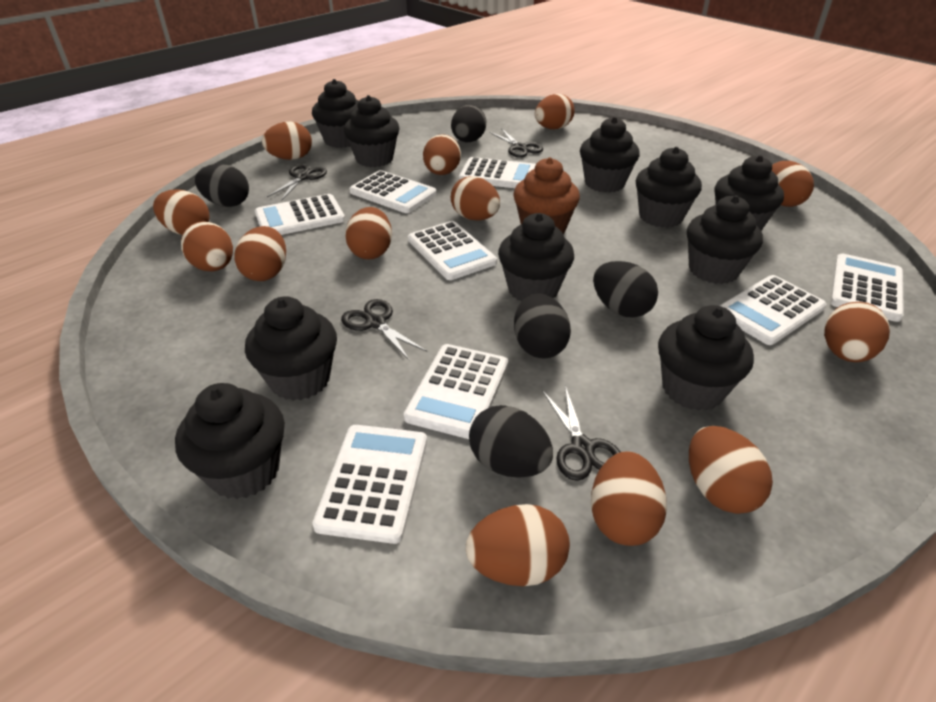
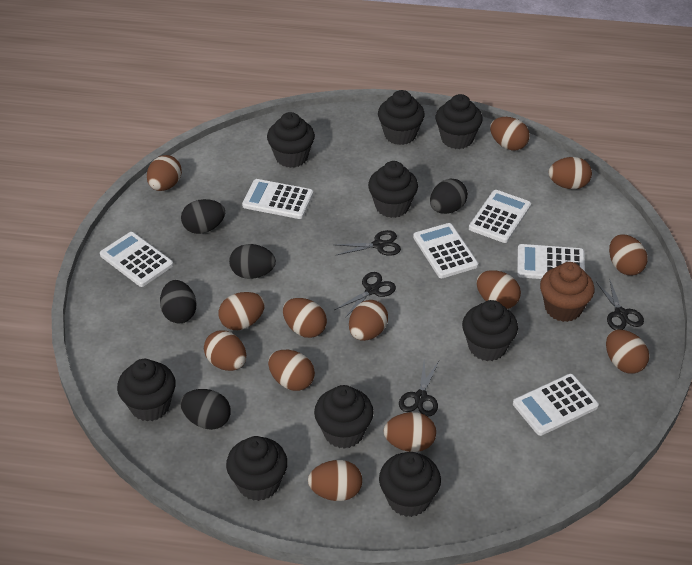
black cupcake: [175,383,285,499] [245,296,337,401] [312,79,359,148] [344,95,399,167] [498,213,574,301] [580,117,640,193] [636,147,702,228] [658,305,754,411] [687,195,763,284] [714,155,784,231] = 10 -> [117,359,176,421] [226,436,288,501] [267,112,315,168] [314,385,374,449] [368,161,418,218] [378,90,425,145] [379,452,441,517] [436,94,483,149] [462,300,518,361] = 9
white calculator: [255,194,345,235] [312,425,427,544] [349,170,437,213] [404,344,508,439] [408,221,497,280] [459,157,536,188] [719,275,827,345] [830,253,904,322] = 8 -> [100,232,173,287] [242,179,313,219] [413,223,478,278] [469,190,531,243] [513,374,599,436] [517,244,585,279] = 6

